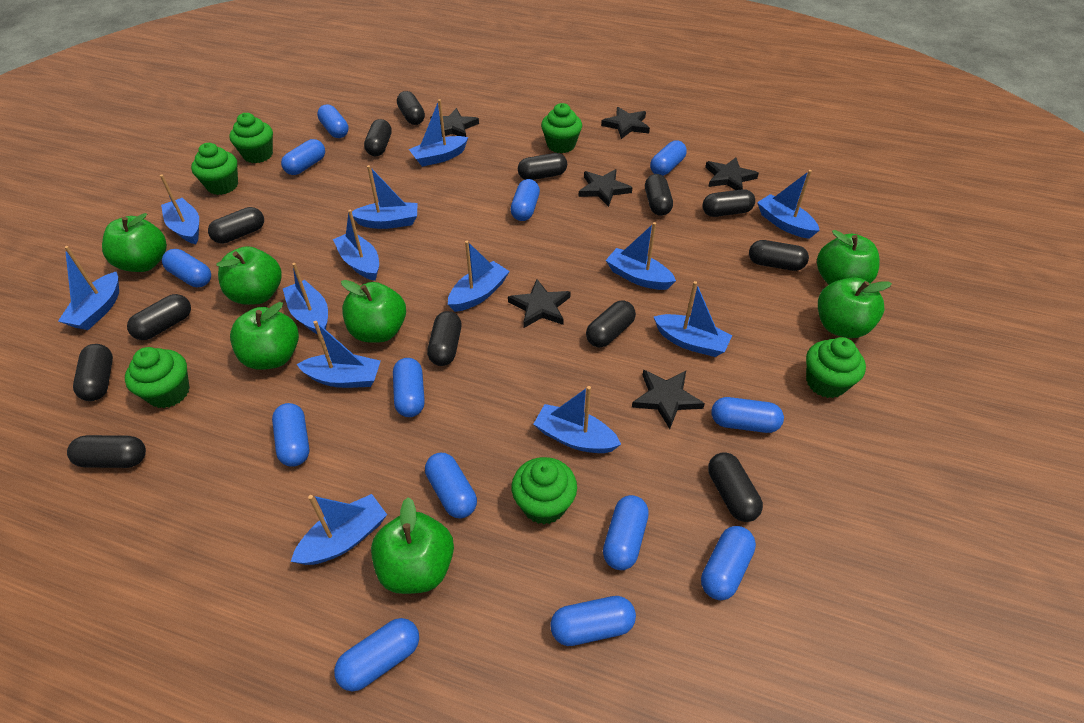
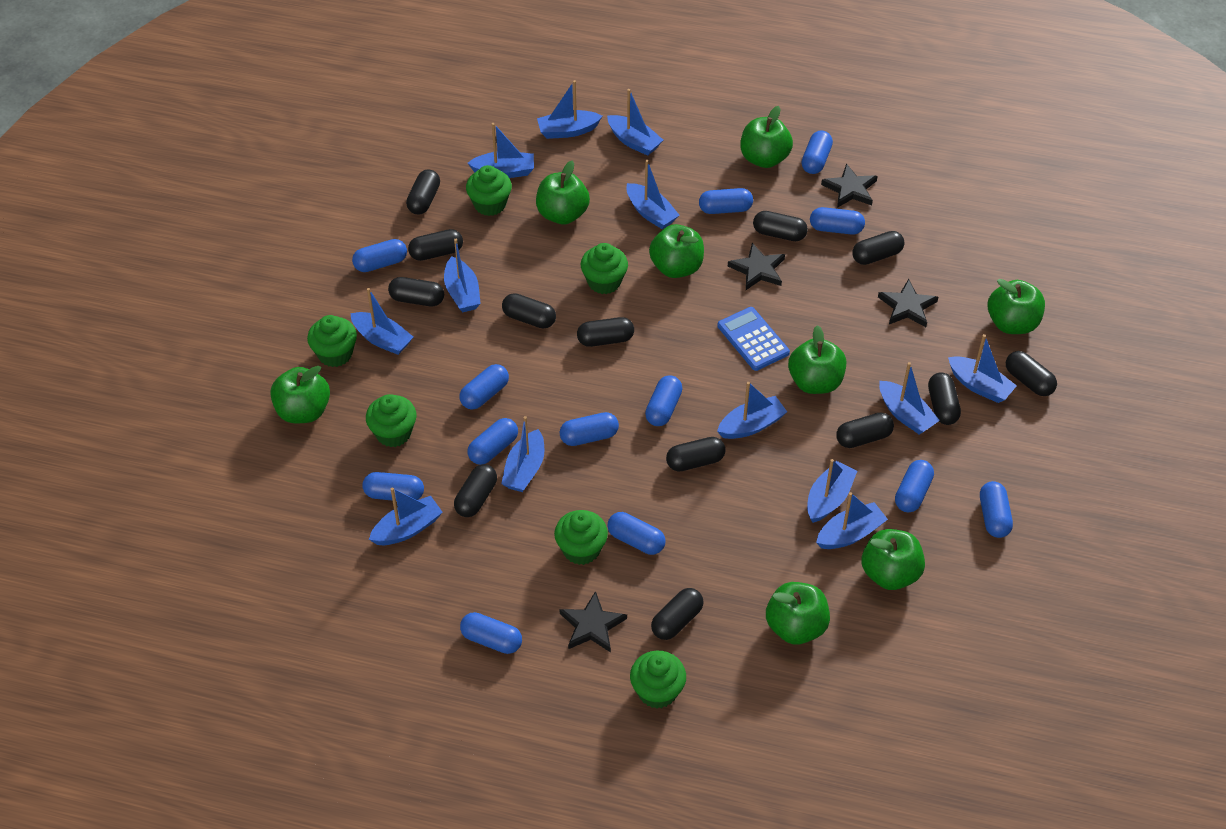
black star: [430,108,479,137] [508,279,571,328] [578,169,633,207] [601,107,650,139] [632,370,705,429] [705,157,759,190] = 6 -> [560,591,627,652] [728,243,785,290] [821,164,878,208] [878,279,938,327] = 4
blue calculator: none = 0 -> [717,307,790,371] = 1
green apple: [102,213,167,272] [216,246,282,305] [230,302,299,370] [341,280,406,343] [371,497,454,594] [817,230,880,285] [818,278,892,338] = 7 -> [270,366,330,424] [536,161,590,224] [649,224,704,278] [740,106,793,168] [766,582,830,644] [788,325,846,394] [862,529,925,590] [988,279,1045,334] = 8

